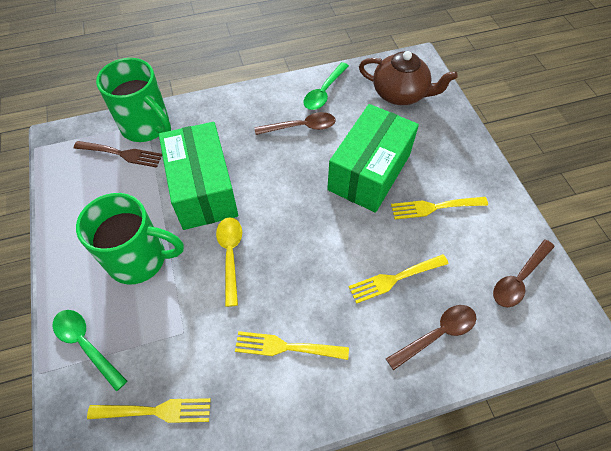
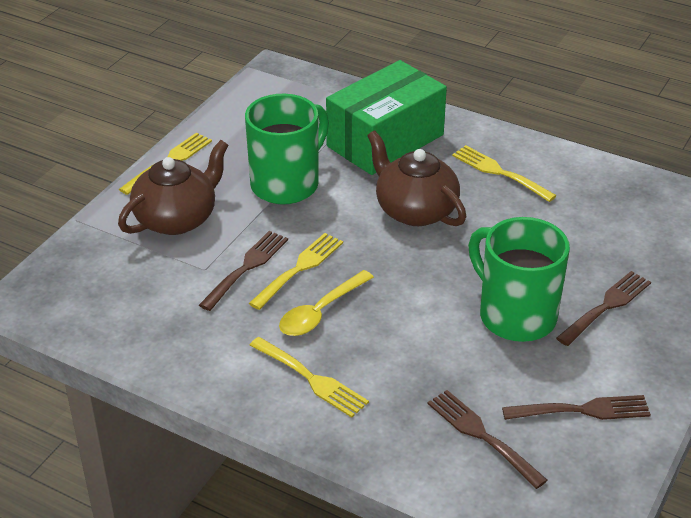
brown fork: [74,141,162,168] = 1 -> [199,231,288,311] [427,390,548,489] [502,395,651,420] [556,271,651,346] = 4
brown spoon: [255,112,336,135] [386,305,476,370] [493,239,555,307] = 3 -> none = 0
brown teapot: [359,51,458,105] = 1 -> [118,140,228,235] [367,130,466,226] = 2
green box: [159,122,238,230] [327,104,419,213] = 2 -> [326,60,447,175] = 1
green spoon: [52,310,127,391] [303,62,349,110] = 2 -> none = 0

